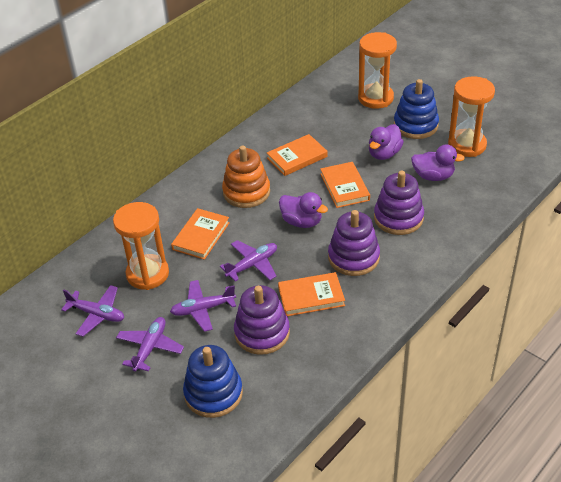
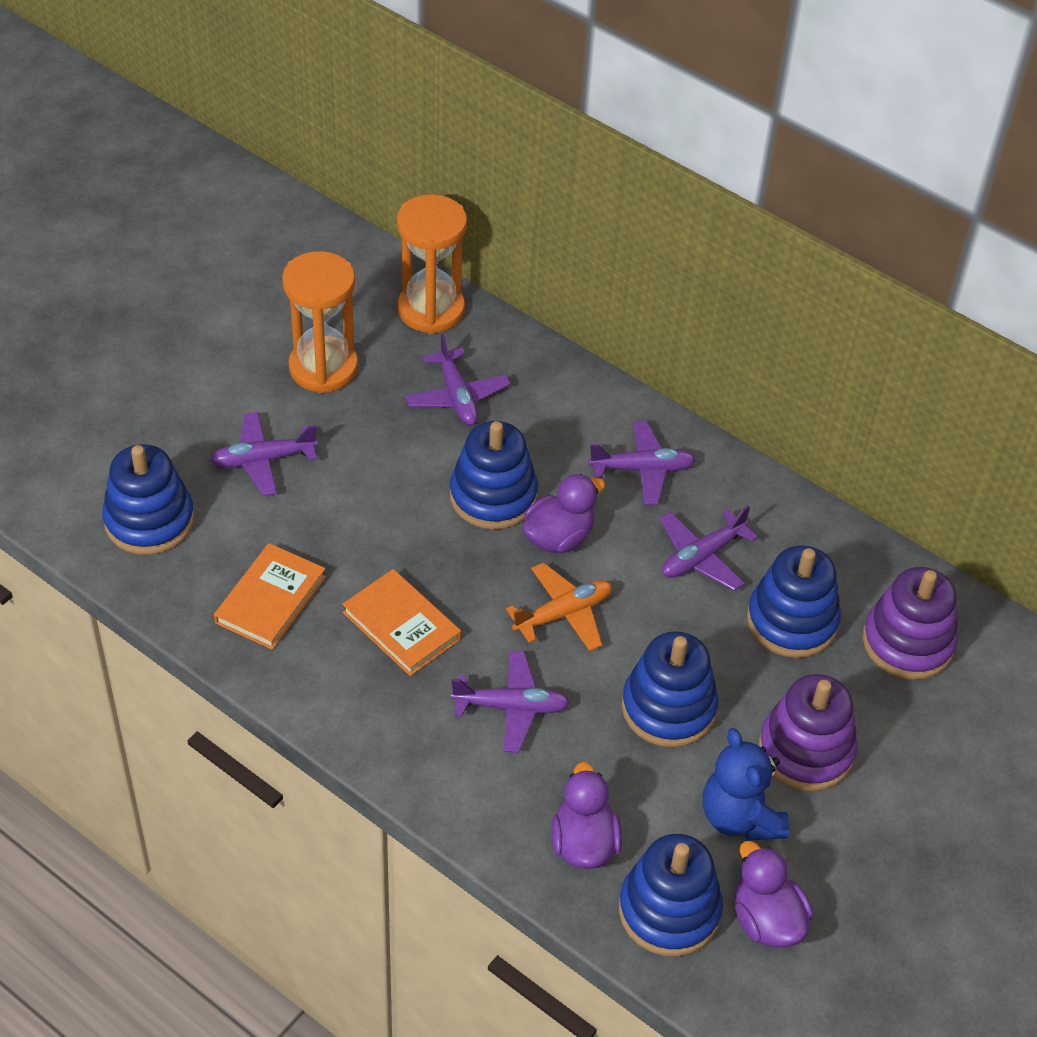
blue stacking toy: [183,345,243,418] [394,79,439,139] = 2 -> [102,444,195,555] [450,421,538,530] [619,834,723,957] [622,631,718,747] [747,545,841,658] = 5
blue teddy bear: none = 0 -> [703,728,790,841] = 1
orange book: [171,208,230,260] [267,134,328,176] [278,272,345,316] [320,162,370,208] = 4 -> [214,543,326,650] [342,569,461,676] = 2
orange hourglass: [113,202,169,290] [358,32,397,109] [448,76,495,157] = 3 -> [282,251,358,393] [397,194,467,334] = 2
orange plane: none = 0 -> [506,562,612,651] = 1
orange stacking toy: [222,145,270,208] = 1 -> none = 0
purple plane: [61,285,124,337] [116,317,184,372] [170,280,236,332] [220,240,277,282] = 4 -> [210,412,318,496] [405,334,511,425] [451,650,570,753] [588,421,696,505] [660,505,758,591] = 5
purple stacking toy: [234,285,290,355] [328,210,380,276] [374,171,424,235] = 3 -> [759,674,858,791] [863,567,958,680] = 2

